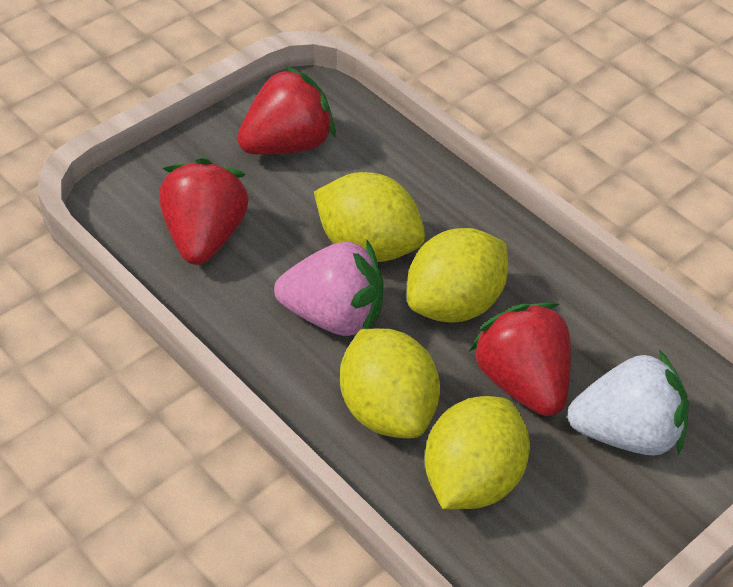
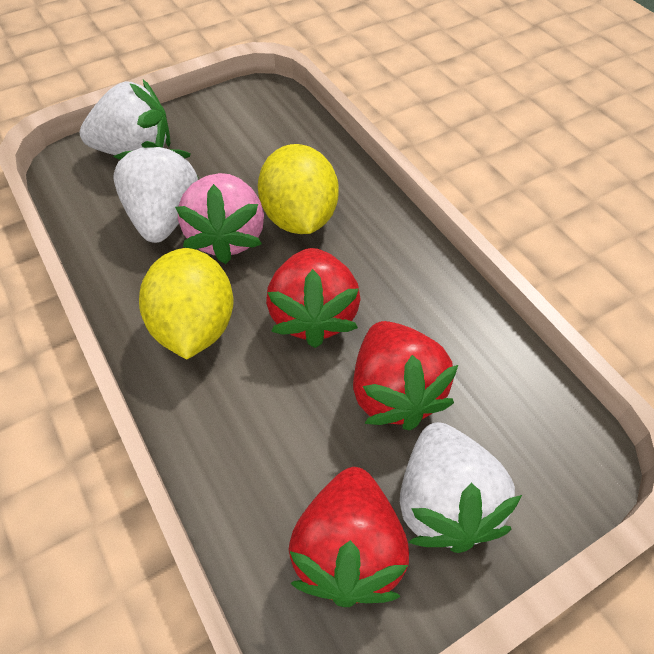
white strawberry: [567,350,689,456] = 1 -> [80,79,170,155] [113,141,199,243] [400,422,522,553] = 3
yellow lemon: [314,172,425,262] [340,328,440,438] [407,228,508,323] [425,396,530,509] = 4 -> [139,248,234,359] [258,144,339,234] = 2

